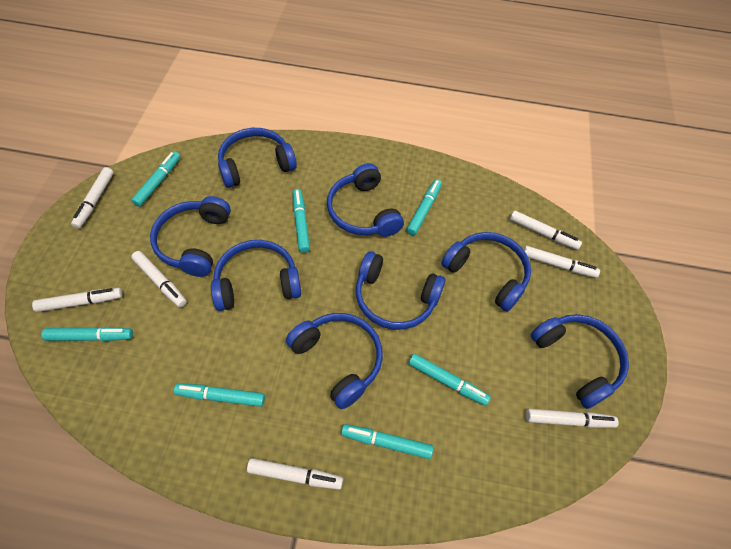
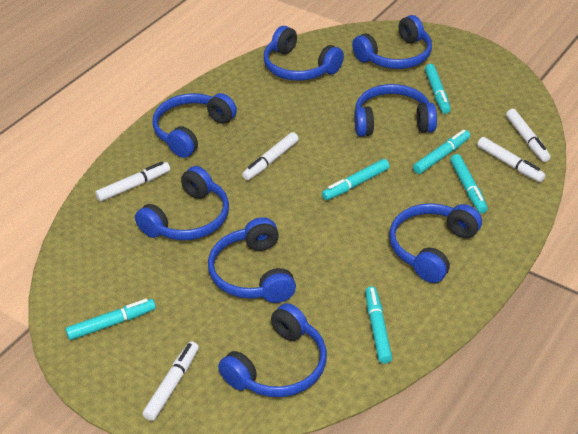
turquoise marker: [42,327,133,341] [131,151,180,207] [174,383,265,407] [293,189,310,253] [341,424,433,459] [406,179,442,235] [408,354,491,406] = 7 -> [66,299,156,340] [322,159,390,200] [365,286,392,364] [413,130,470,174] [425,64,451,114] [450,154,488,213] = 6
white marker: [32,288,123,312] [71,167,114,229] [131,251,187,307] [247,458,343,489] [510,210,582,250] [524,246,600,278] [526,409,619,428] = 7 -> [95,162,170,202] [143,341,199,421] [242,132,299,180] [477,137,546,182] [506,109,551,162] = 5

